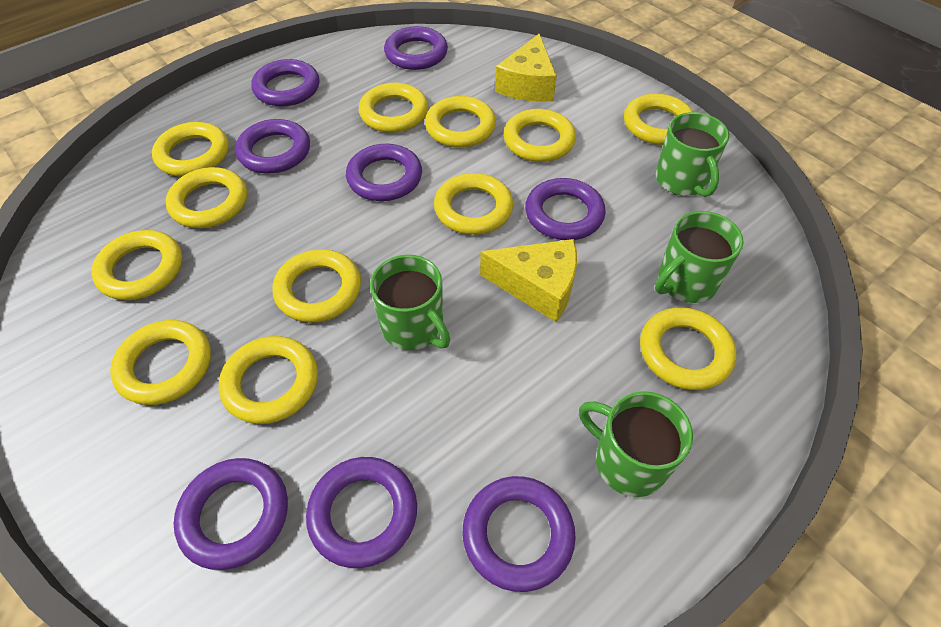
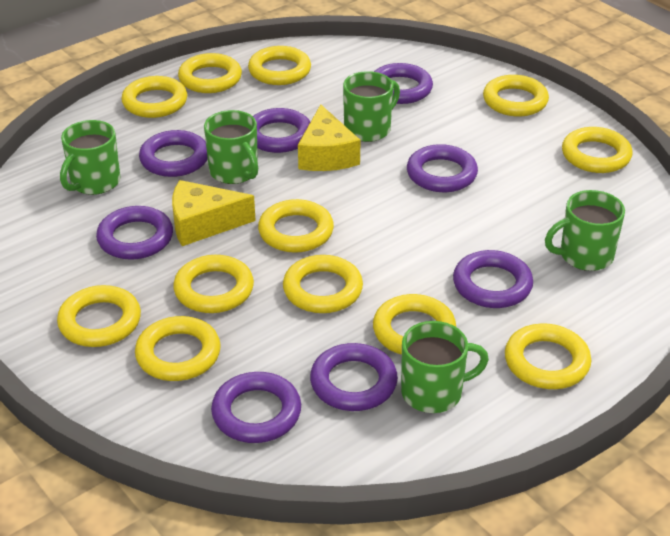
green mug: [370,255,450,350] [579,391,693,497] [655,211,744,303] [656,112,729,197] = 4 -> [60,120,120,195] [204,110,258,184] [343,71,400,142] [401,321,489,413] [545,190,625,271] = 5

